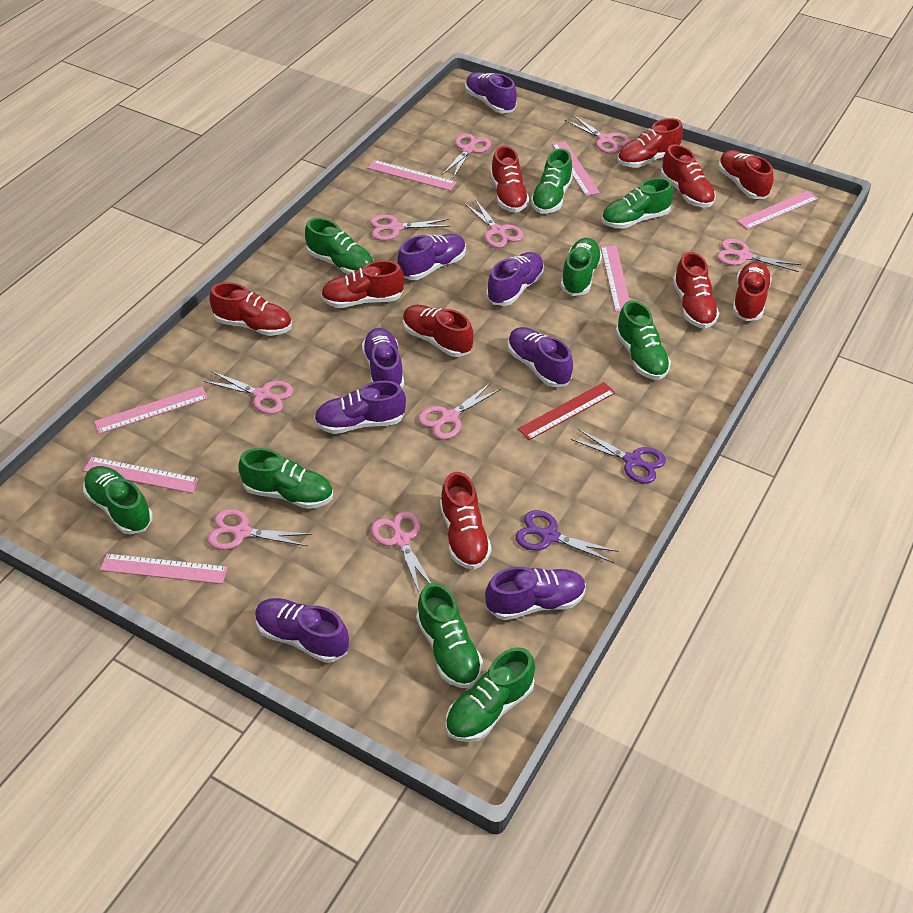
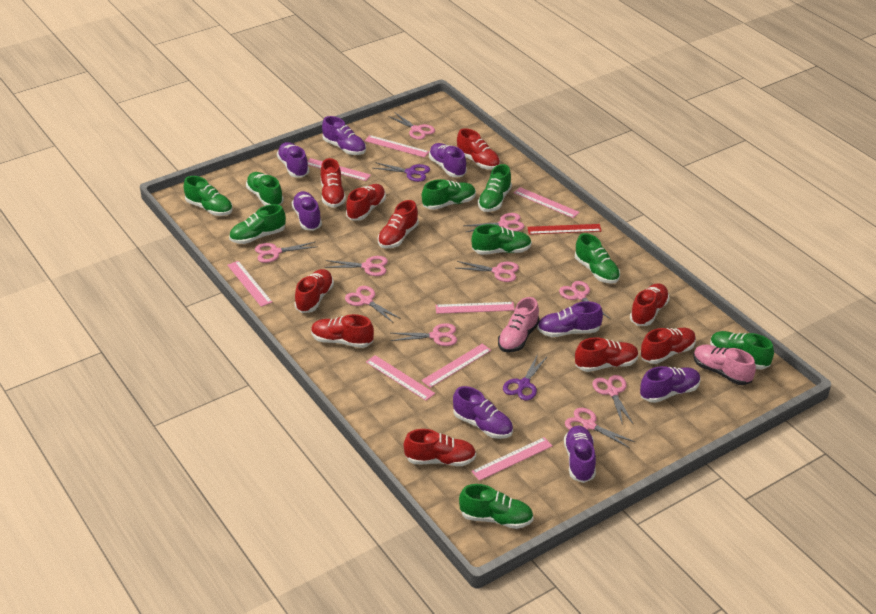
pink ruler: [83,457,200,493] [94,386,208,434] [100,554,228,584] [368,160,457,191] [552,141,600,196] [601,246,630,312] [737,191,818,230] = 7 -> [227,261,272,307] [308,158,371,181] [365,135,429,158] [366,355,435,401] [421,343,491,388] [436,302,515,314] [471,437,552,481] [514,187,580,218] = 8
pink scissors: [204,371,293,414] [207,509,312,550] [370,215,450,241] [371,511,431,594] [418,383,501,440] [442,133,491,178] [464,199,523,248] [565,115,630,154] [717,239,801,272] = 9 -> [255,241,316,263] [324,256,388,276] [345,286,401,322] [388,112,435,140] [391,323,457,346] [456,261,519,282] [464,213,524,232] [559,281,610,319] [565,408,635,448] [592,375,633,425] = 10
pink shoe: none = 0 -> [498,297,540,352] [693,344,756,385] = 2

